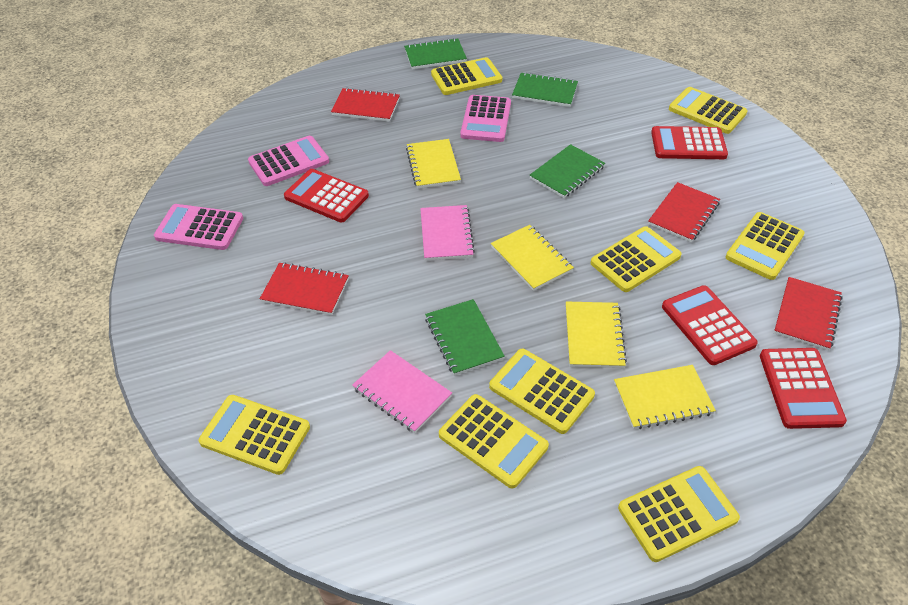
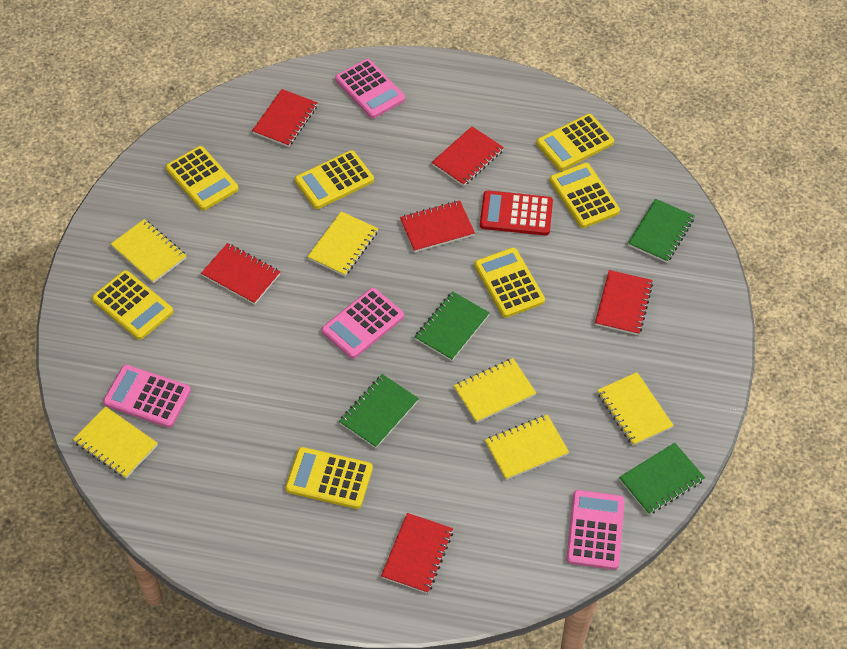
pink calculator: [154,204,243,250] [248,136,329,186] [460,95,511,142] = 3 -> [103,365,191,428] [322,288,404,359] [335,59,405,119] [567,490,625,570] = 4
pink notebook: [352,350,452,433] [420,205,475,261] = 2 -> none = 0
red calculator: [284,169,369,222] [651,126,728,159] [662,285,758,365] [760,348,847,429] = 4 -> [480,191,553,235] = 1
red notebook: [260,262,349,315] [331,88,400,122] [648,182,720,242] [774,277,843,351] = 4 -> [201,243,280,305] [252,89,318,147] [381,513,453,594] [400,201,475,252] [432,126,504,186] [595,270,653,335] = 6
yellow calculator: [199,395,310,475] [431,57,502,95] [439,394,549,488] [489,349,595,434] [591,226,682,292] [618,466,740,562] [669,87,747,134] [726,212,804,280] = 8 -> [92,270,173,340] [166,146,239,210] [285,447,373,509] [295,150,374,209] [474,248,545,318] [536,114,614,171] [550,163,620,228] = 7
yellow notebook: [406,139,461,189] [491,225,574,291] [566,301,627,368] [614,365,716,429] = 4 -> [73,406,158,478] [111,219,186,283] [307,211,378,276] [453,358,536,423] [485,415,569,480] [597,372,674,446] = 6

